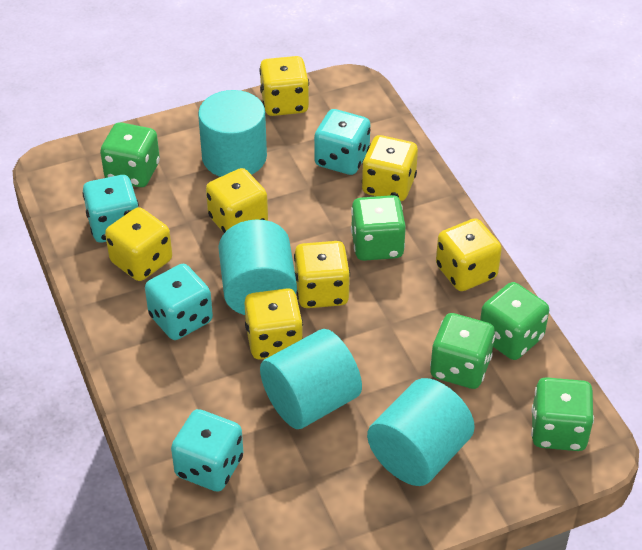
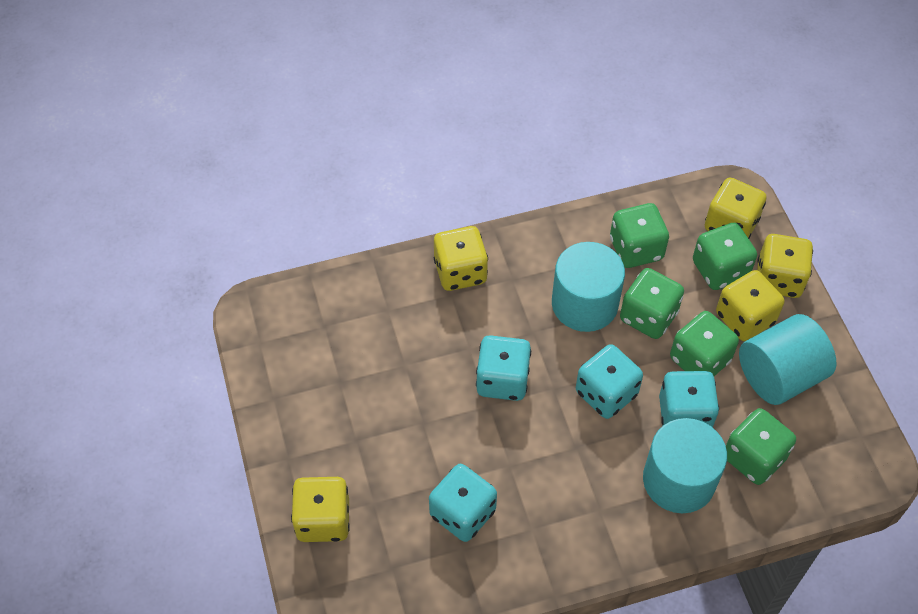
turquoise cylinder: [198,90,267,177] [218,219,297,315] [260,329,362,429] [367,378,475,486] = 4 -> [552,242,625,332] [643,418,727,513] [739,314,837,405] = 3
yellow dice: [105,207,172,281] [206,168,268,233] [244,288,303,360] [259,56,309,116] [294,241,350,308] [362,135,418,201] [436,218,502,291] = 7 -> [291,477,350,542] [434,226,488,291] [705,178,767,239] [716,270,784,341] [757,234,813,298] = 5

